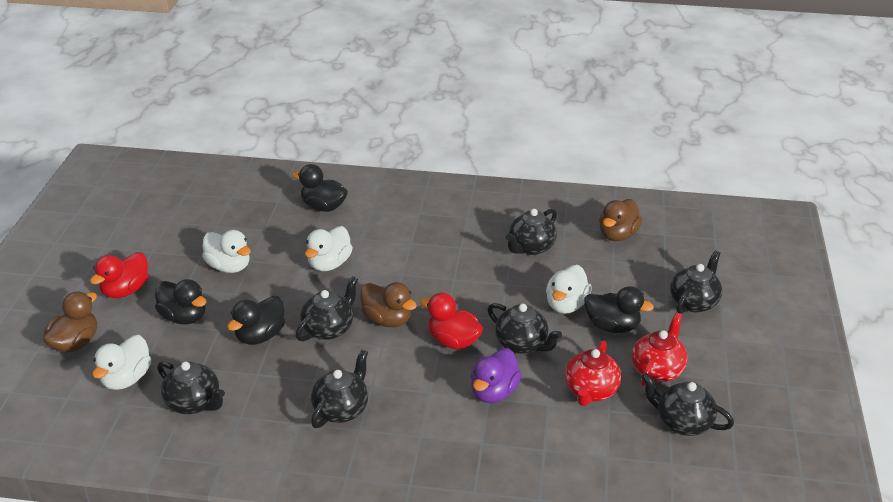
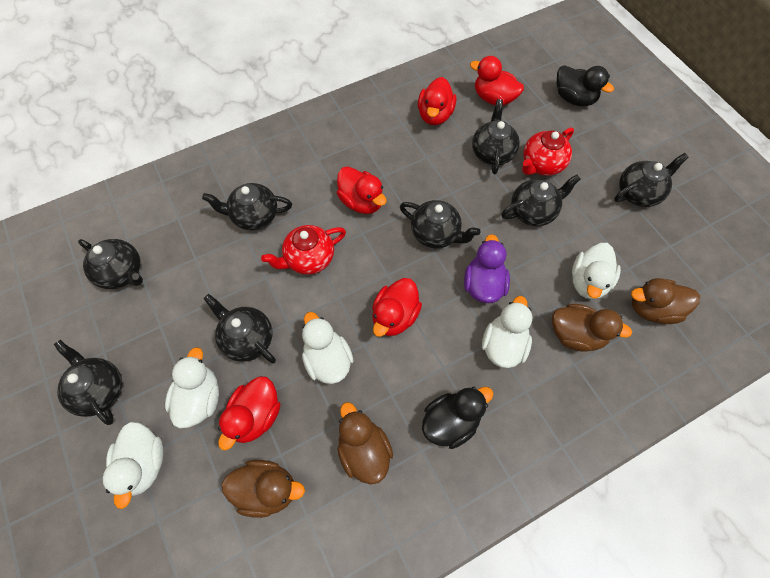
black duck: [155,279,206,324] [227,296,285,345] [292,164,348,212] [584,286,654,333] = 4 -> [422,387,493,449] [557,65,614,106] = 2
black teapot: [157,361,225,414] [296,276,358,341] [311,349,368,428] [488,303,562,354] [506,209,557,255] [641,373,734,436] [670,250,722,314] = 7 -> [54,340,122,425] [78,239,143,289] [202,183,292,230] [203,294,276,364] [400,200,481,248] [472,99,520,174] [501,175,580,226] [614,153,688,207] = 8
brown duck: [43,291,97,352] [361,282,417,327] [599,199,642,241] = 3 -> [221,460,305,518] [337,402,393,484] [552,304,632,352] [631,278,700,324] = 4
red duck: [90,252,148,298] [420,293,483,349] = 2 -> [218,376,281,450] [337,166,387,214] [372,278,422,337] [418,77,456,125] [470,56,524,106] = 5
white duck: [92,335,151,390] [202,230,251,273] [305,226,353,271] [546,265,592,314] = 4 -> [103,422,163,509] [165,347,219,428] [302,312,354,384] [482,296,532,368] [572,243,621,299] = 5

